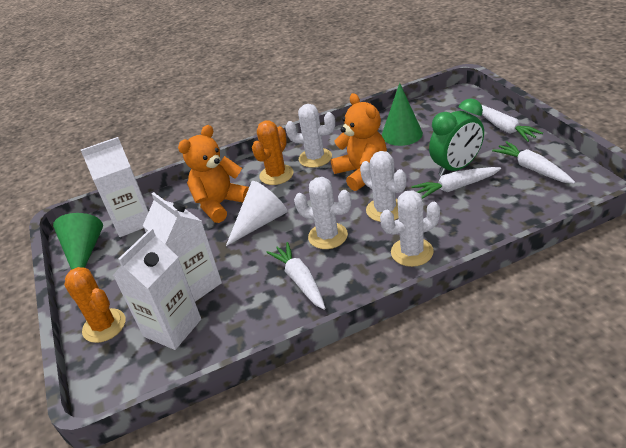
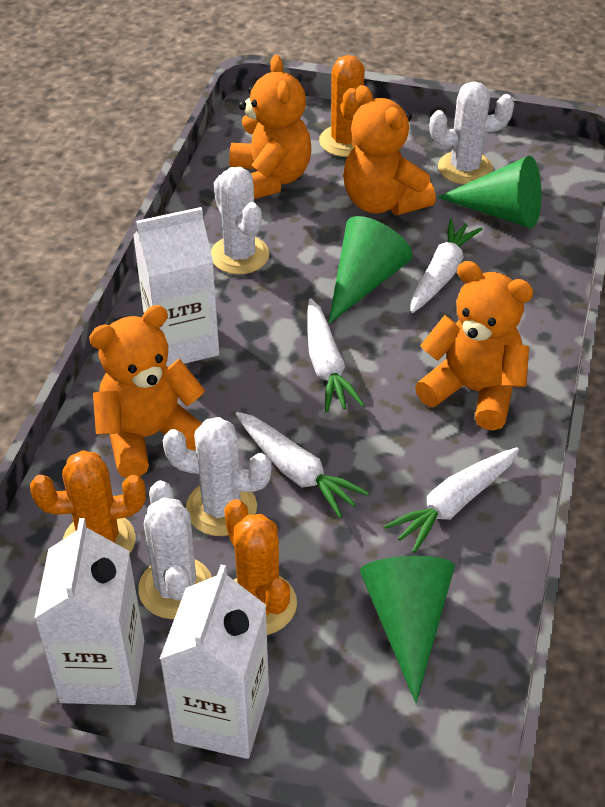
green clock: [429,98,484,176] = 1 -> none = 0
green cone: [53,213,103,270] [382,83,423,146] = 2 -> [328,216,412,324] [360,556,455,703] [437,156,541,228] = 3
orange cactus: [64,267,125,343] [252,120,293,185] = 2 -> [30,450,146,554] [224,499,297,635] [319,55,365,157] = 3
orange teddy bear: [178,125,249,223] [331,93,387,191] = 2 -> [89,305,205,478] [229,55,311,199] [343,85,436,215] [415,261,533,431] = 4
white cone: [226,181,288,246] = 1 -> none = 0

